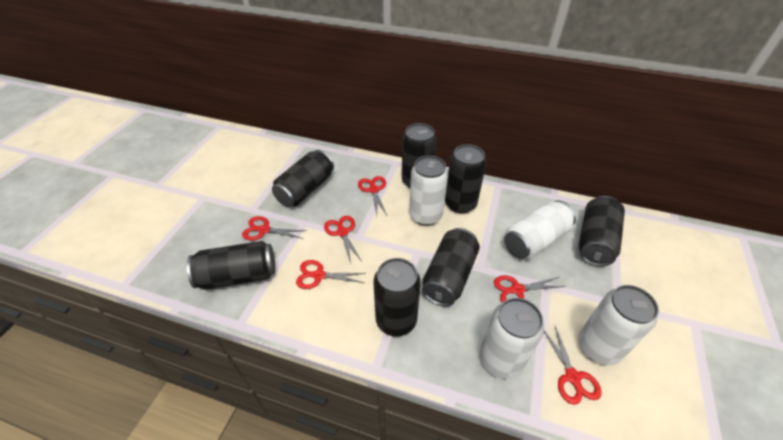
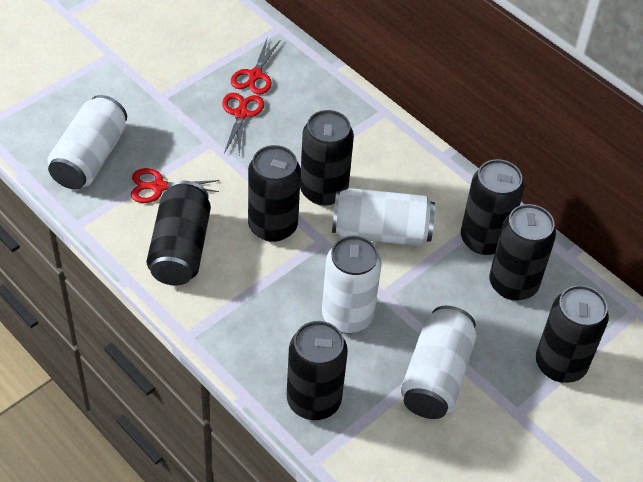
red scissors: [242,216,307,241] [296,260,366,289] [324,216,362,264] [358,176,387,216] [494,275,566,303] [544,326,601,405] = 6 -> [131,168,219,203] [222,93,264,154] [231,39,280,95] = 3

